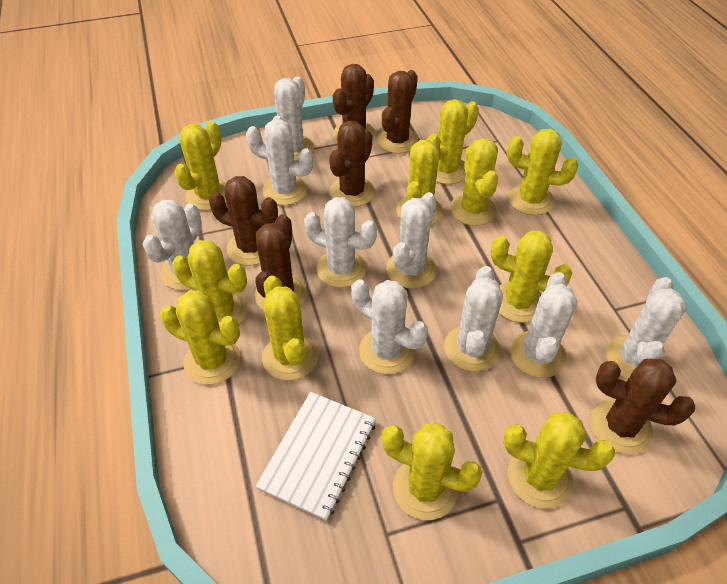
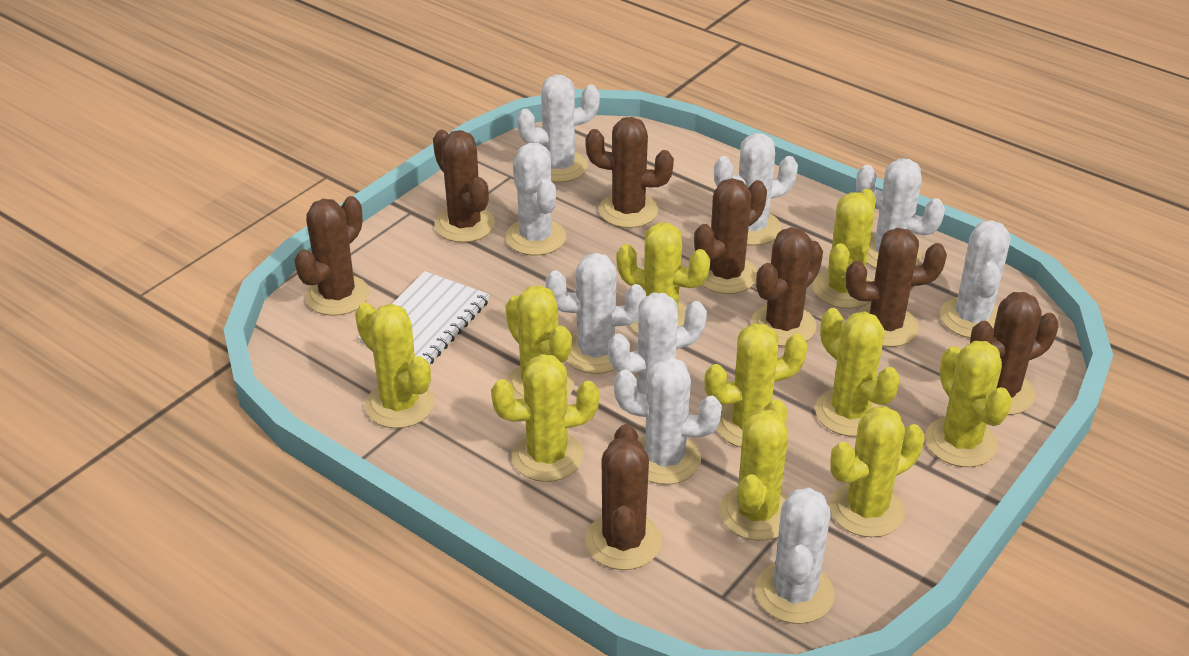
brown cactus: [209,176,278,265] [255,214,307,310] [329,121,375,207] [333,64,375,139] [377,70,419,154] [590,359,695,454] = 6 -> [294,196,369,316] [433,130,495,242] [585,424,662,570] [586,117,674,228] [694,178,767,294] [751,227,823,346] [845,228,947,347] [970,292,1059,415] = 8
yellow cactus: [160,291,241,385] [172,240,247,325] [174,121,226,210] [262,275,318,380] [382,424,482,520] [396,135,443,225] [426,99,479,184] [450,138,498,226] [491,231,572,323] [503,412,615,509] [507,129,578,215] = 11 -> [355,303,435,428] [491,354,599,482] [506,285,574,399] [616,223,710,334] [704,323,808,447] [719,399,788,541] [813,189,876,309] [815,308,900,437] [830,406,925,537] [925,341,1012,467] = 10

